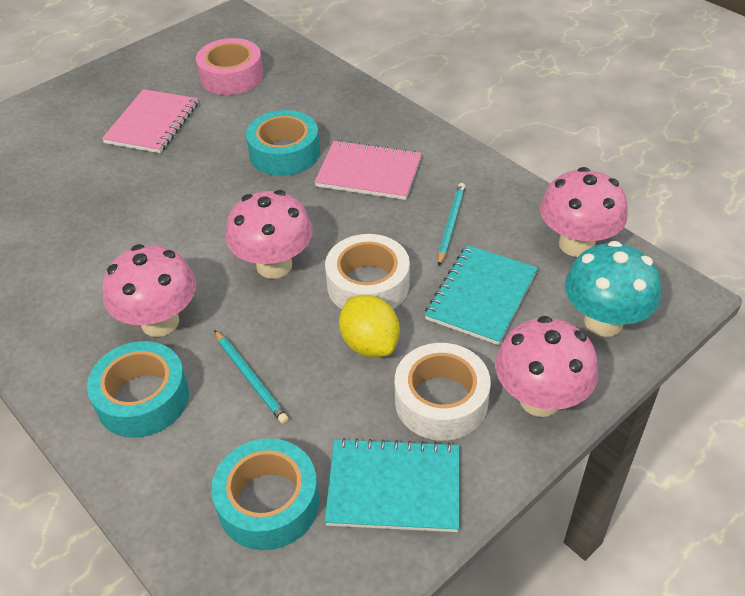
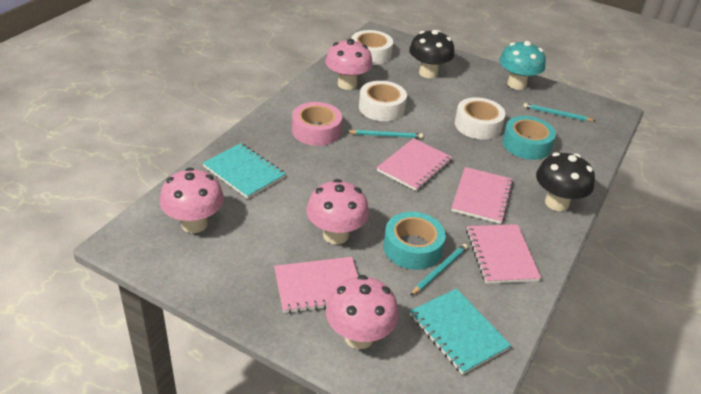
black mushroom: none = 0 -> [409,30,455,78] [536,152,595,211] = 2
pink notebook: [102,89,198,153] [315,140,422,200] = 2 -> [274,257,358,314] [377,138,453,191] [451,167,513,224] [466,224,541,284] = 4
turquoise pencil: [214,330,289,424] [438,183,466,266] = 2 -> [346,130,423,138] [410,244,468,296] [523,103,595,121] = 3
turquoise tape: [87,341,189,438] [211,438,319,550] [246,110,320,176] = 3 -> [383,212,446,270] [502,116,556,160] = 2
white tape: [325,234,410,309] [395,343,491,441] = 2 -> [351,30,393,65] [359,81,407,121] [455,97,506,140] = 3
yellow lemon: [339,295,400,357] = 1 -> none = 0

